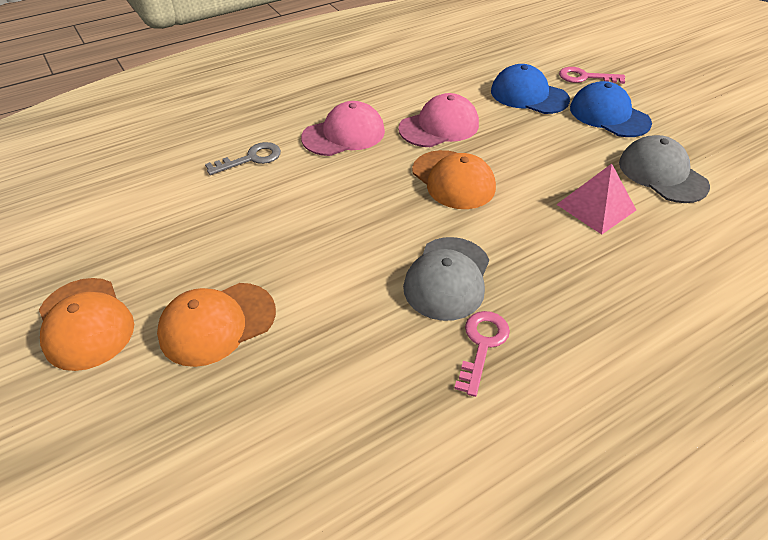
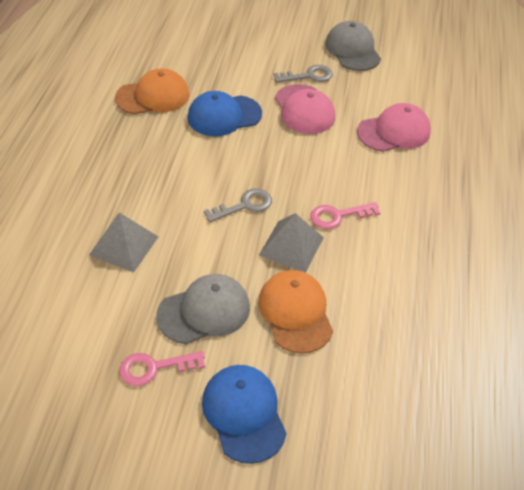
grey key: [205,142,281,175] = 1 -> [204,188,272,223] [274,65,333,83] = 2
grey pyramid: none = 0 -> [89,212,158,272] [259,213,324,273] = 2
orange cap: [39,278,134,371] [157,283,276,367] [412,150,496,209] = 3 -> [115,68,189,115] [258,270,333,354] = 2
pink pyramid: [556,164,636,234] = 1 -> none = 0

